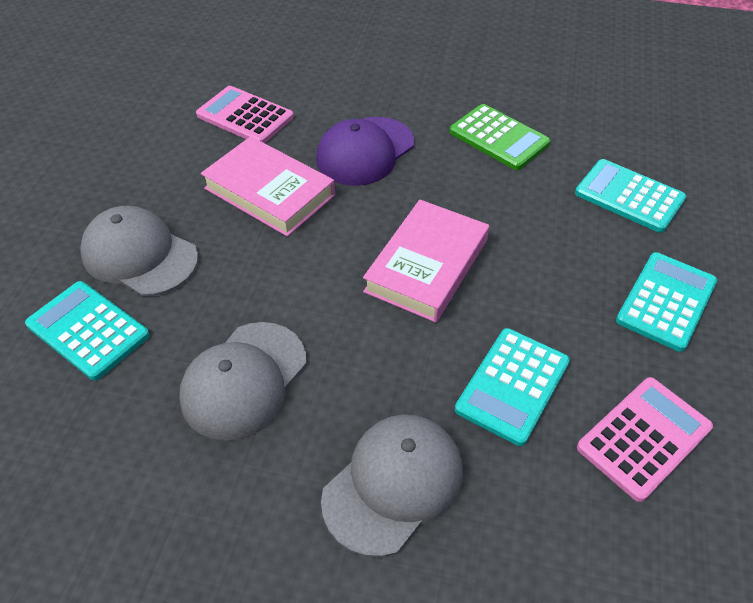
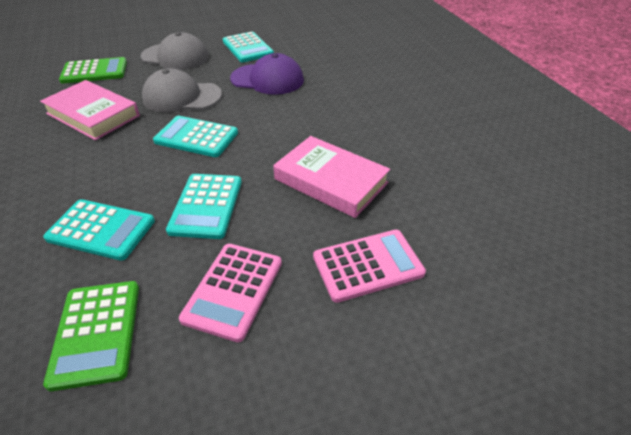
green calculator: [449,104,550,170] = 1 -> [43,281,139,391] [59,57,127,83] = 2
grey cap: [80,205,198,296] [179,322,306,441] [321,414,463,557] = 3 -> [140,32,209,70] [142,68,222,113] = 2

